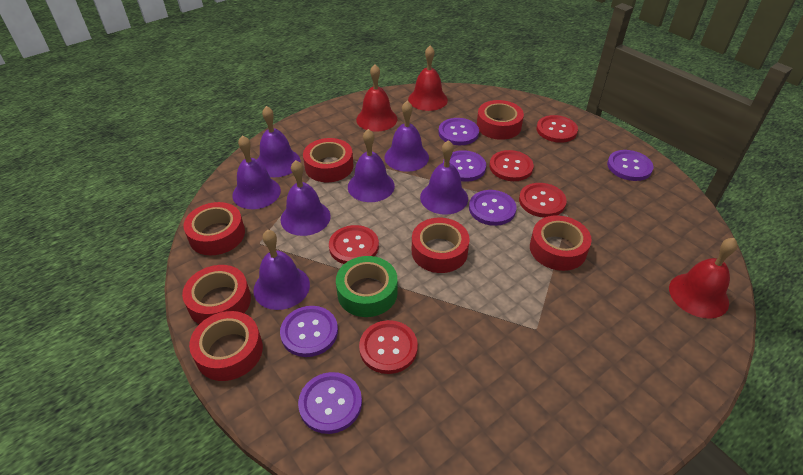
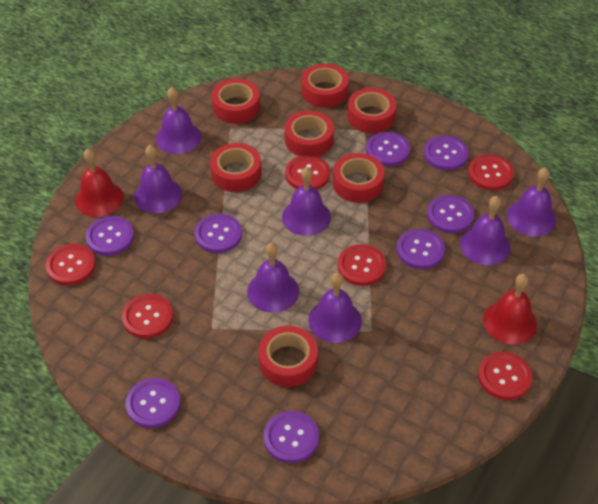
green tape: [336,256,398,317] = 1 -> none = 0
purple button: [280,306,338,357] [298,372,362,434] [438,118,479,145] [443,150,486,182] [469,190,517,226] [607,150,653,181] = 6 -> [86,216,134,256] [126,378,180,428] [195,214,242,253] [264,411,319,463] [366,132,410,166] [397,229,445,269] [424,136,469,171] [427,195,474,233] = 8
red bell: [356,64,398,132] [408,46,448,111] [669,238,738,319] = 3 -> [75,148,124,217] [483,274,537,345] = 2
red button: [329,225,379,264] [359,320,418,374] [490,150,534,181] [519,183,567,218] [536,115,578,143] = 5 -> [46,244,96,285] [122,294,173,338] [285,155,330,190] [337,244,386,286] [468,154,514,190] [478,352,532,400] = 6

